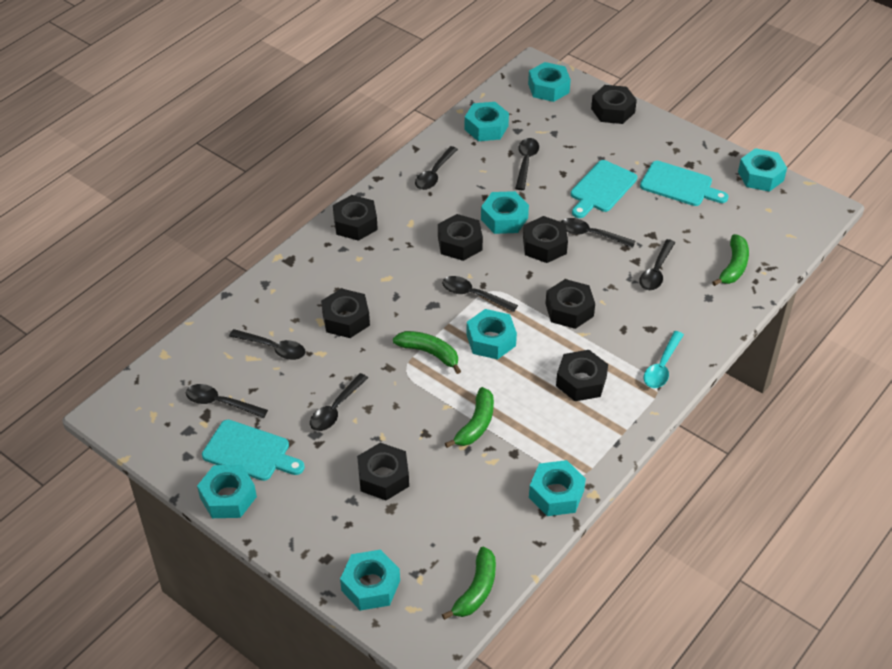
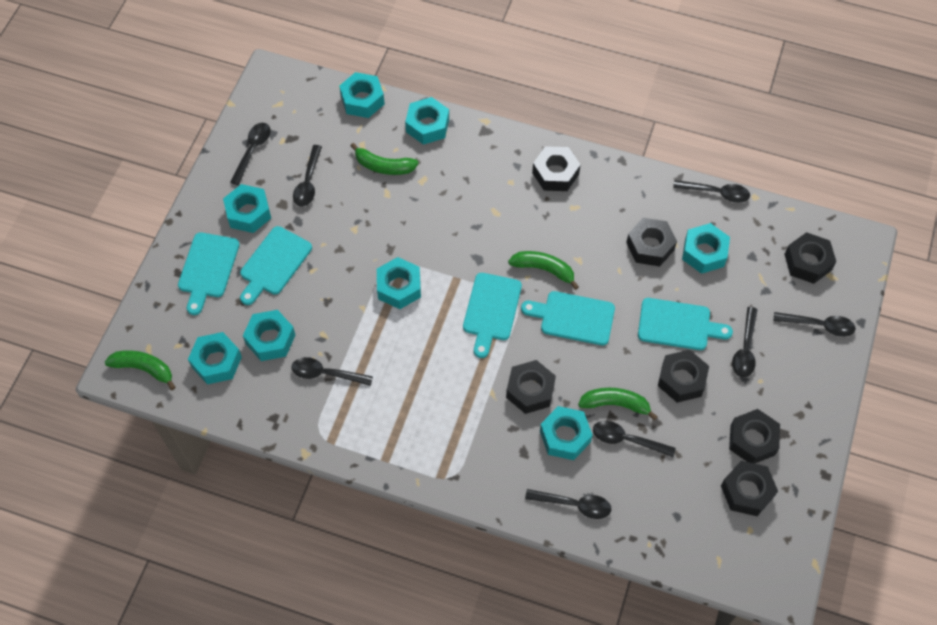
black nut: [321,288,370,338] [333,195,378,241] [357,442,409,500] [438,214,483,261] [523,216,568,263] [545,279,595,329] [556,350,608,401] [591,85,637,124] = 8 -> [506,360,556,414] [532,146,580,191] [626,218,677,266] [658,350,709,403] [721,461,778,516] [729,409,780,464] [784,232,836,284] = 7
turquoise cutting board: [202,420,305,481] [571,160,637,218] [640,161,729,206] = 3 -> [178,233,239,315] [240,226,312,305] [463,273,522,358] [521,291,615,345] [638,298,733,350] = 5
turquoise spoon: [644,331,684,388] = 1 -> none = 0

